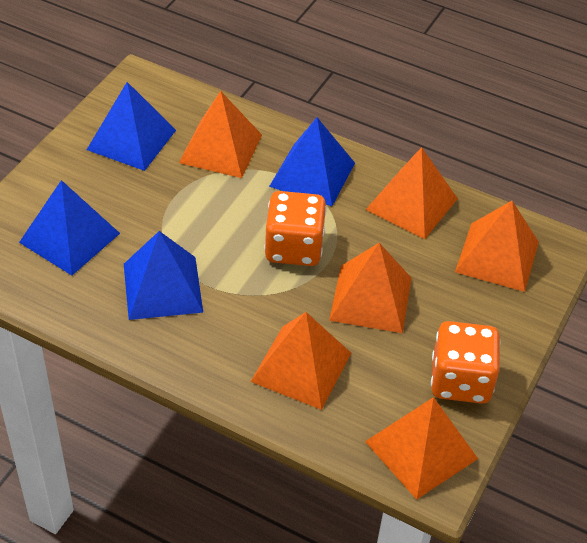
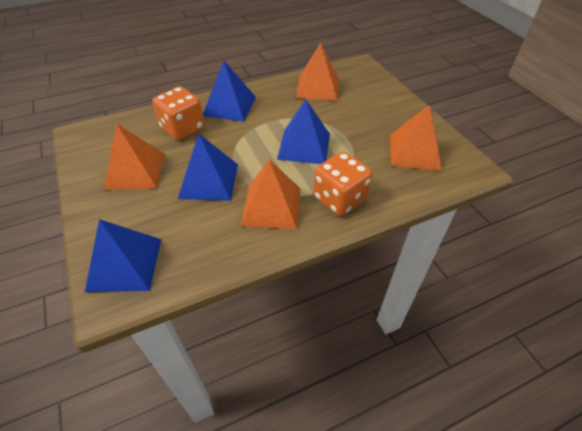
orange pyramid: [179,91,262,178] [250,312,351,410] [329,243,412,333] [365,147,458,239] [365,397,478,500] [455,201,539,292] = 6 -> [104,123,165,190] [241,159,301,229] [296,43,339,101] [390,105,442,171] = 4

